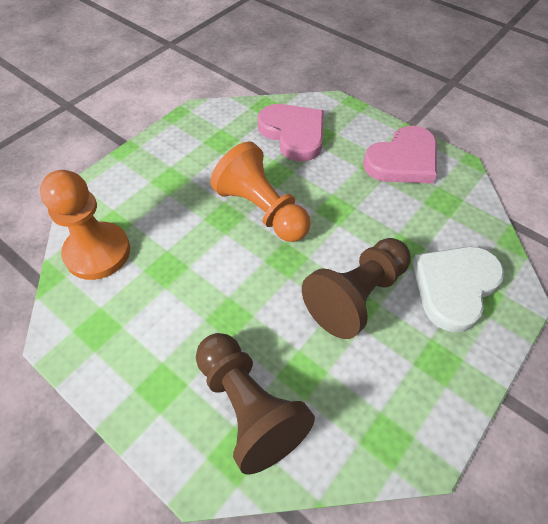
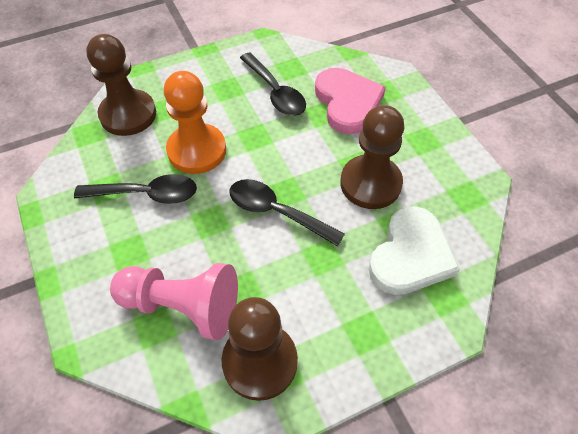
black spoon: none = 0 -> [74,174,197,204] [229,179,345,247] [240,52,306,116] = 3
brown pawn: [196,333,315,474] [302,238,411,339] = 2 -> [86,34,156,136] [221,297,298,401] [340,105,404,209] = 3
orange pawn: [40,170,130,280] [210,142,311,242] = 2 -> [164,71,226,174] = 1
pink heart: [258,104,324,162] [363,126,437,184] = 2 -> [315,68,386,134] = 1
pink pawn: none = 0 -> [110,263,238,340] = 1

